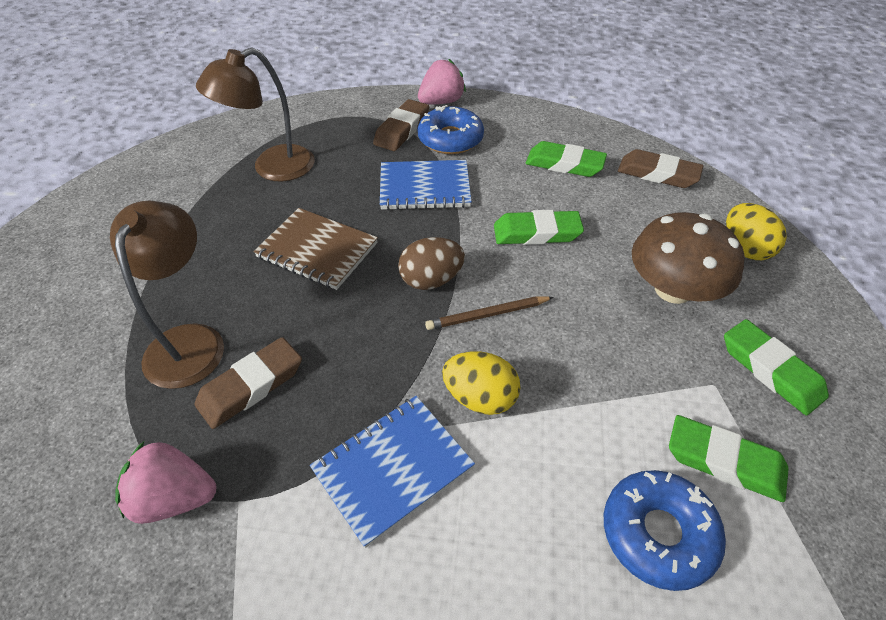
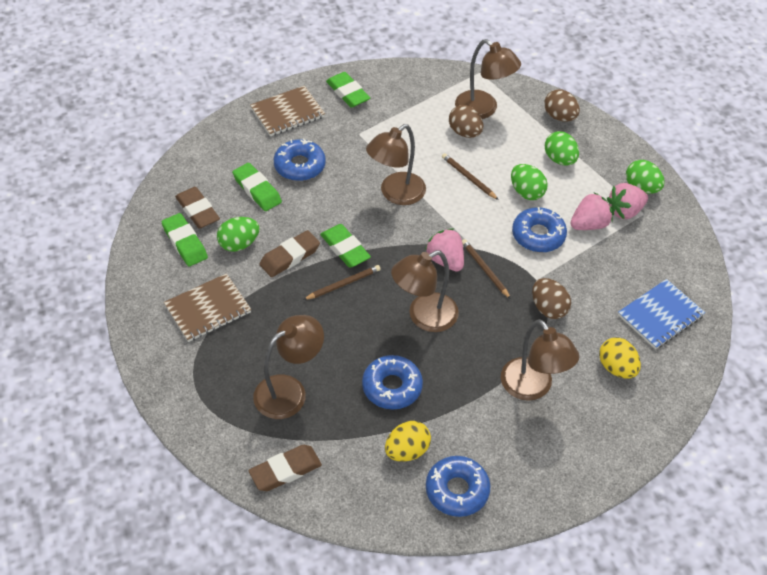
blue donut: [417,105,484,154] [604,470,726,591] = 2 -> [274,139,326,181] [362,355,423,410] [426,456,491,517] [512,207,567,252] = 4
blue notebook: [310,396,475,548] [380,160,472,210] = 2 -> [618,279,705,350] = 1
brown egg: [398,237,465,290] = 1 -> [449,105,483,138] [532,278,571,319] [544,89,580,122] = 3
brown lamp: [110,201,224,389] [196,47,315,182] = 2 -> [253,315,324,419] [366,124,426,205] [391,250,459,332] [455,39,521,119] [501,319,579,401] = 5
brown mushroom: [632,212,745,304] = 1 -> none = 0
brown notebook: [254,208,378,290] = 1 -> [164,273,251,342] [250,86,325,136] = 2
brown pencil: [425,296,554,330] = 1 -> [303,265,381,300] [442,153,499,200] [462,239,511,299] = 3
green egg: none = 0 -> [217,217,260,252] [511,164,548,200] [545,131,579,166] [626,160,665,194] = 4
pink strawberry: [115,442,216,524] [418,59,466,104] = 2 -> [425,228,464,271] [570,192,613,230] [607,183,648,219] = 3

